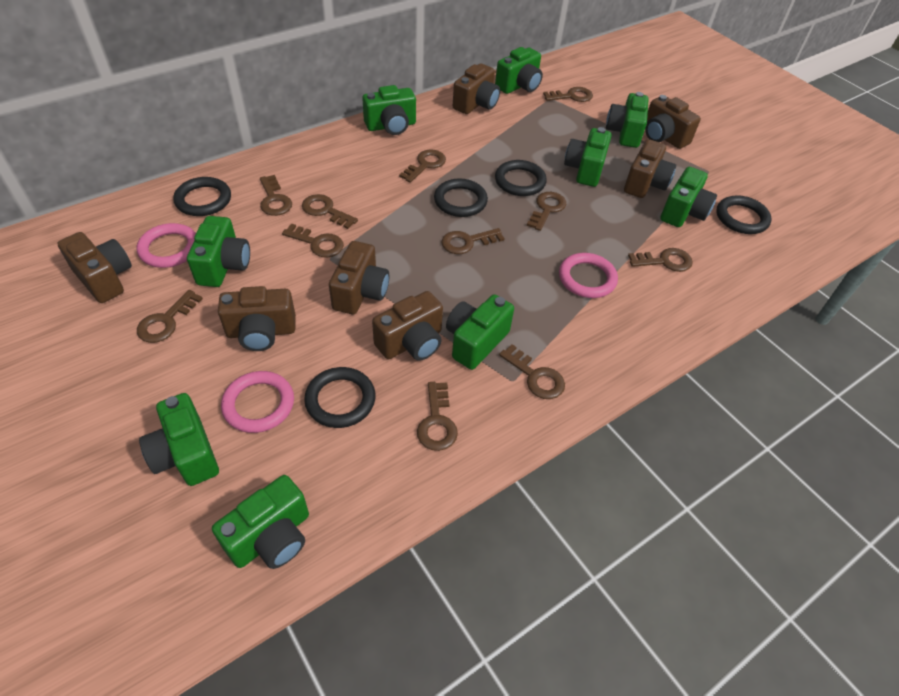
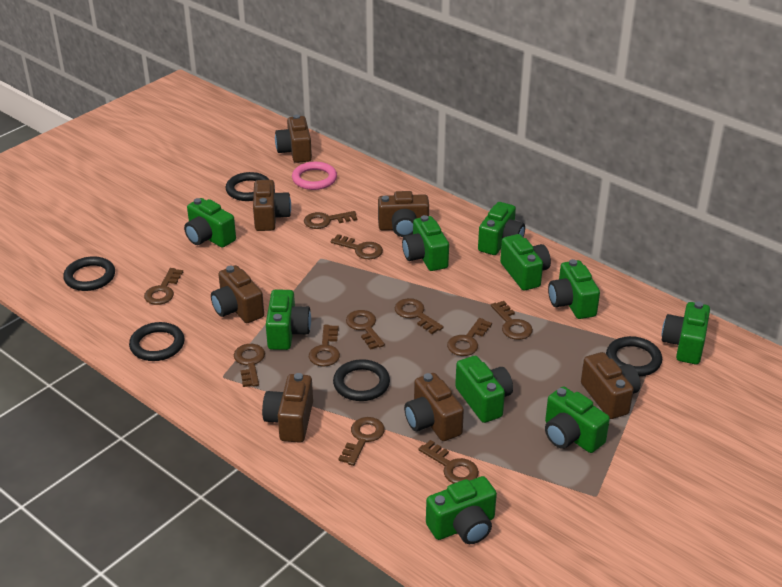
green camera: [139,393,219,486] [187,216,250,287] [212,475,309,569] [362,85,416,135] [446,294,514,370] [495,47,543,94] [564,127,612,187] [606,92,649,148] [660,167,717,227] = 9 -> [184,198,236,248] [266,290,311,350] [402,215,449,271] [426,476,497,544] [455,356,513,423] [478,202,525,255] [500,234,551,291] [545,387,610,453] [548,259,600,319] [662,301,710,364] = 10
pink ring: [137,223,196,268] [221,371,294,433] [559,253,618,298] = 3 -> [292,162,337,190] = 1

